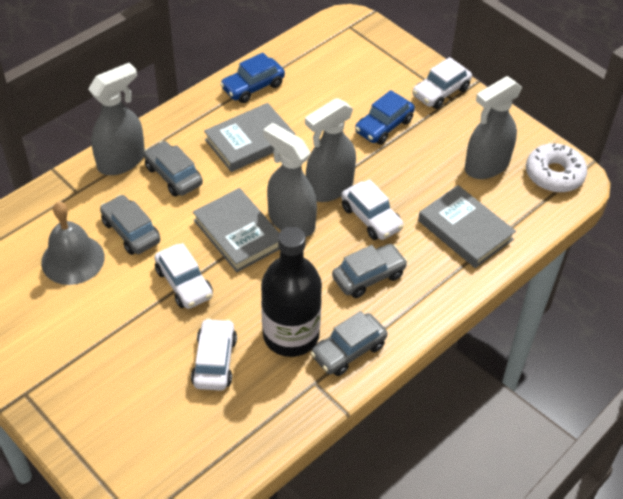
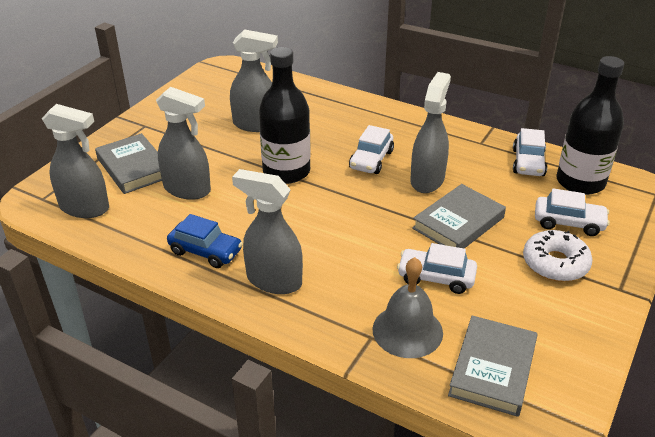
black bottle: [261,227,322,357] = 1 -> [259,47,311,184] [556,56,624,195] = 2
blue car: [220,53,285,103] [355,90,415,145] = 2 -> [167,214,243,268] = 1
grey car: [100,195,160,255] [144,141,203,197] [310,311,387,376] [332,244,408,298] = 4 -> none = 0
grey spray bottle: [88,63,145,175] [263,123,317,237] [305,98,356,202] [465,76,522,179] = 4 -> [42,104,109,218] [156,87,211,200] [230,29,278,132] [232,169,303,294] [410,72,451,193] = 5

